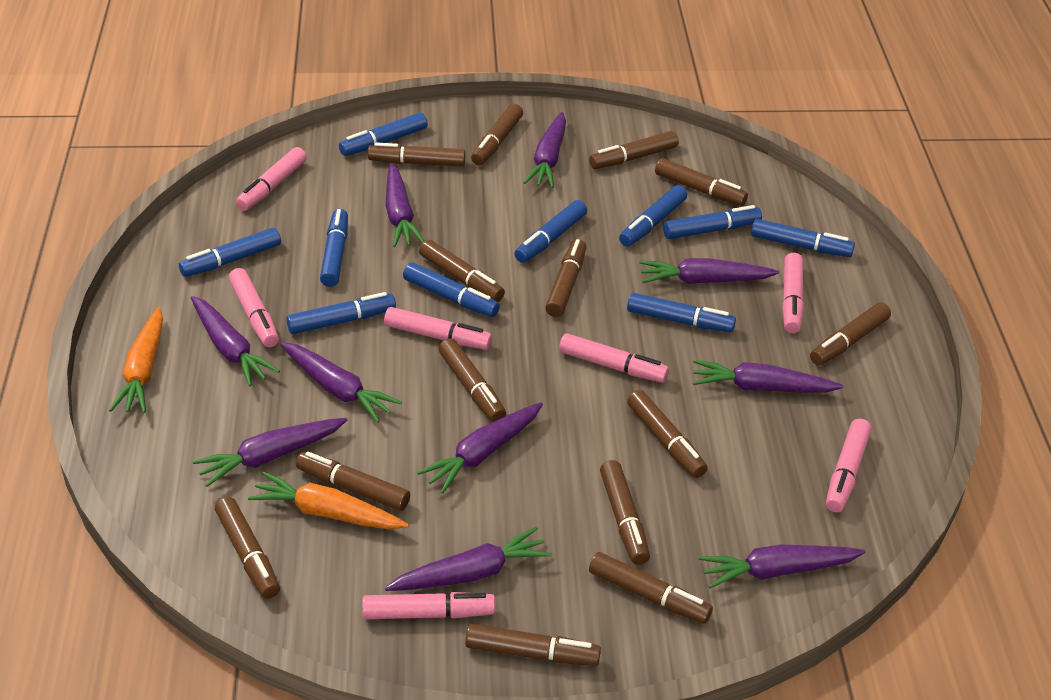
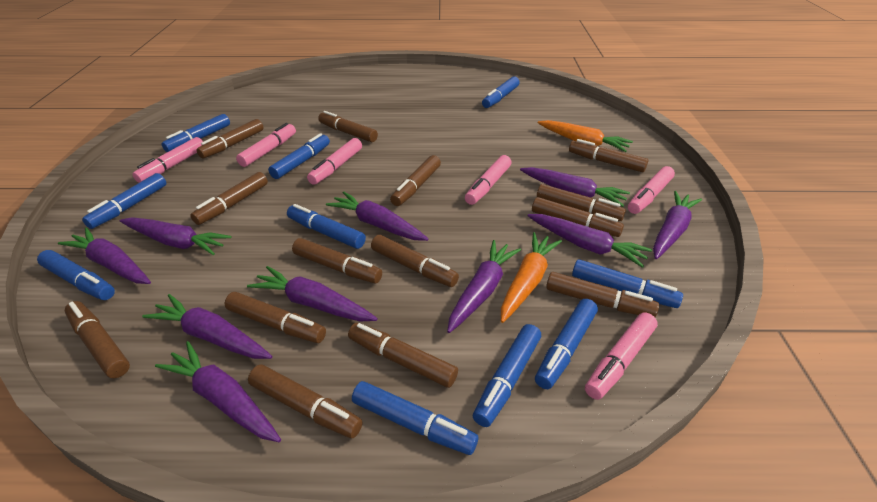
pink marker: [229,268,279,347] [236,147,307,211] [362,592,495,619] [384,307,492,350] [559,333,669,383] [782,253,804,333] [826,418,871,512] = 7 -> [132,137,203,183] [236,123,296,167] [307,138,362,185] [465,155,512,205] [585,313,658,400] [628,166,675,214] = 6

